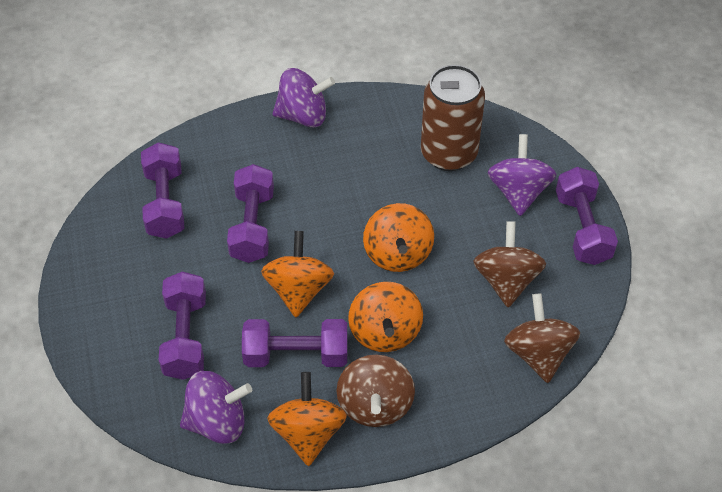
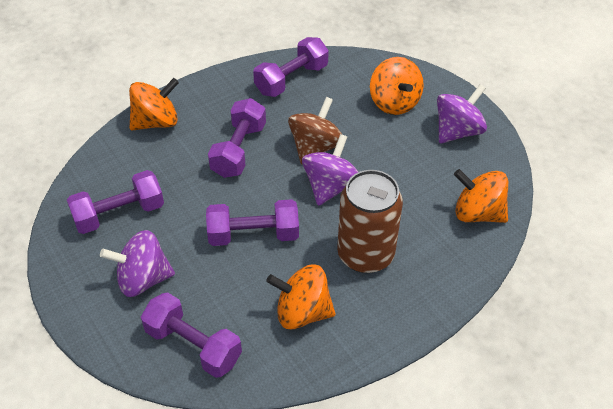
brown spinning top: [337,355,415,427] [473,221,546,307] [504,293,580,383] = 3 -> [288,97,342,165] = 1

